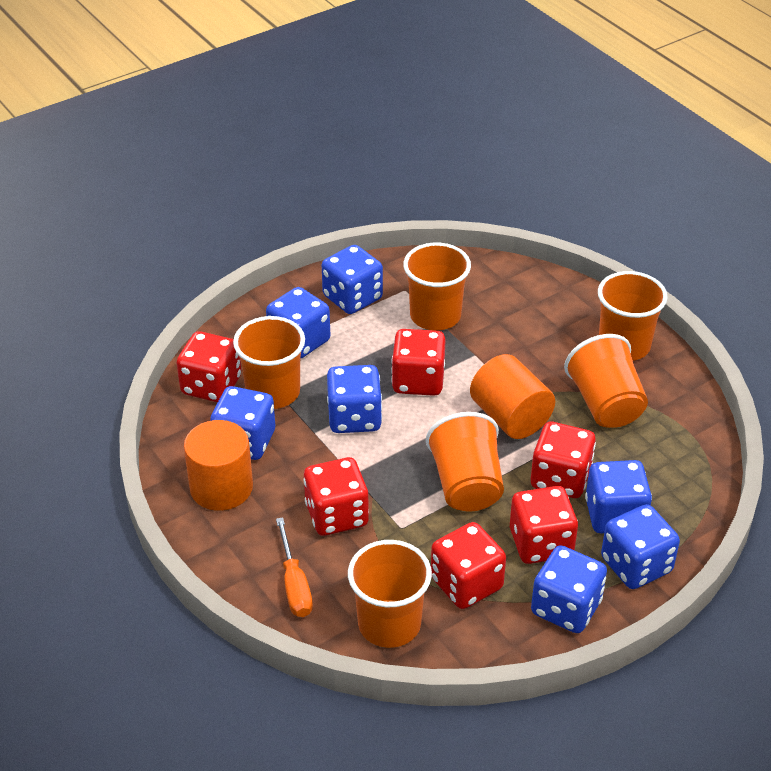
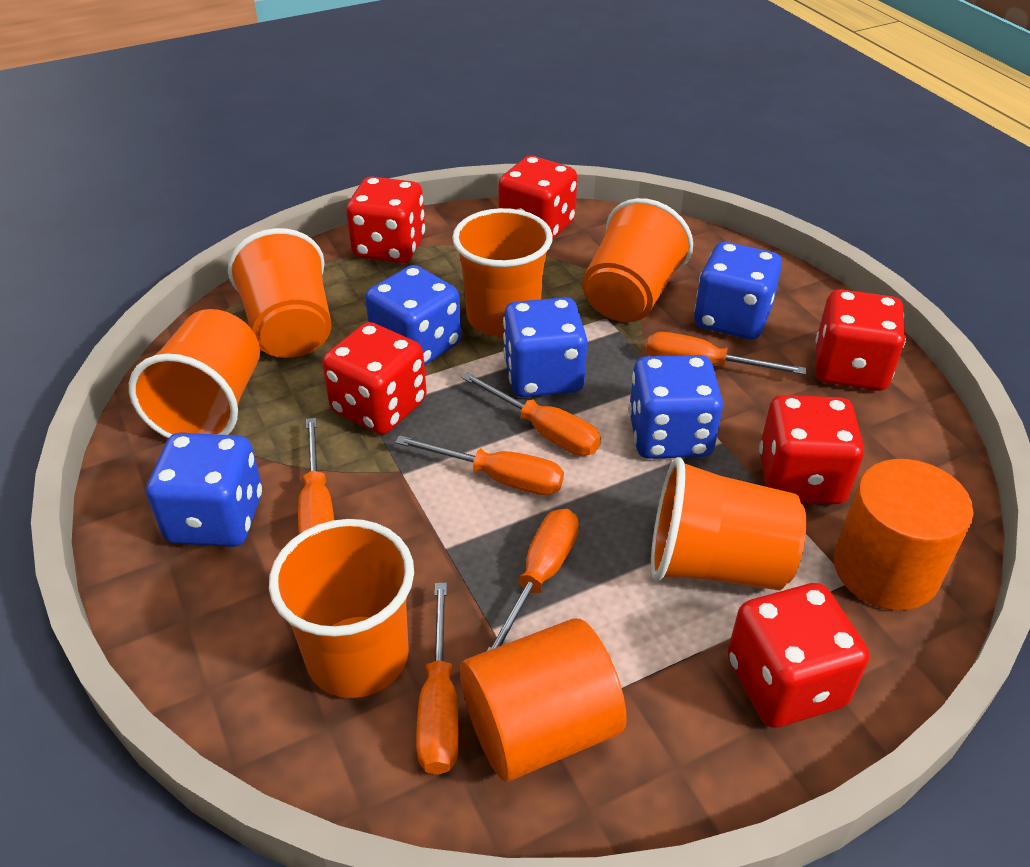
blue dice: [210,386,275,460] [266,287,330,359] [322,245,383,314] [327,365,382,433] [531,545,607,633] [585,460,652,533] [601,504,680,589] = 7 -> [146,433,262,547] [365,265,461,366] [503,297,587,397] [629,355,723,459] [694,242,782,340] = 5
orange screwdriver: [276,517,313,617] = 1 -> [298,418,334,534] [395,435,564,495] [416,583,459,775] [461,372,601,456] [487,509,579,651] [646,332,806,375] = 6

